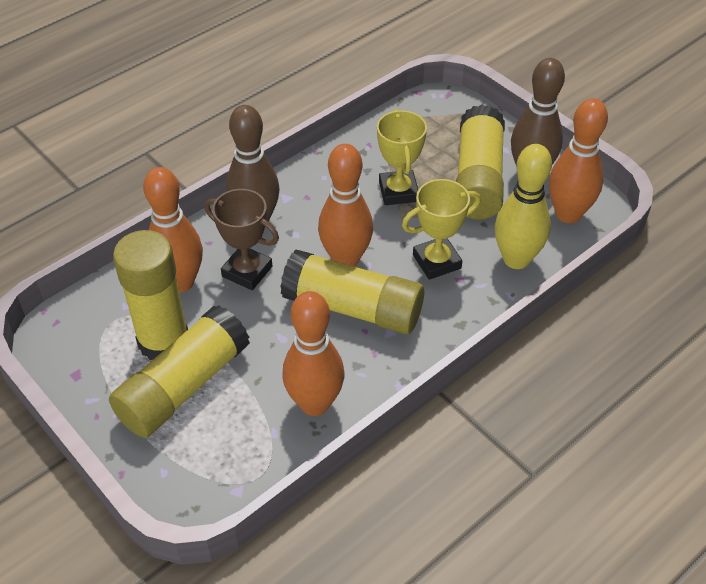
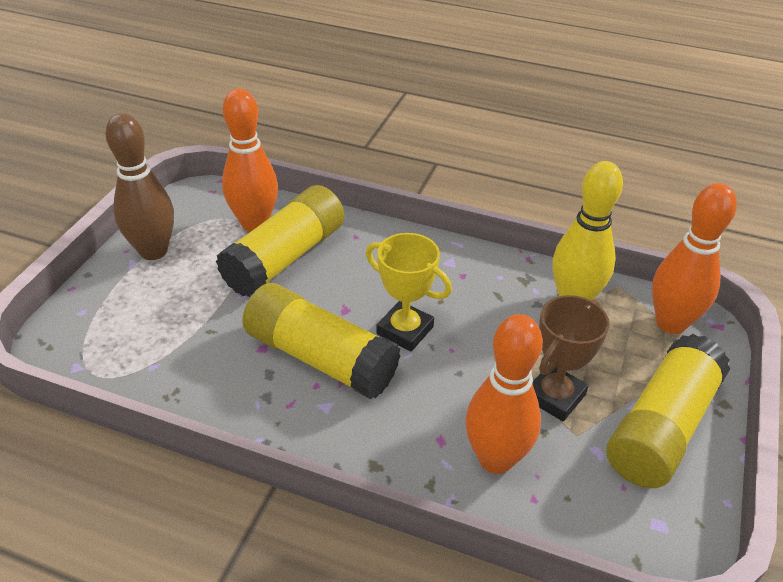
brown bowling pin: [226,105,280,222] [511,58,565,167] = 2 -> [106,113,174,260] = 1
orange bowling pin: [143,167,203,293] [282,291,344,416] [318,144,373,267] [549,98,608,223] = 4 -> [222,88,278,232] [465,314,543,474] [652,183,737,334] = 3
yellow glue stick: [109,305,250,438] [113,230,188,360] [280,249,424,334] [456,104,505,220] = 4 -> [216,185,344,297] [242,283,400,399] [606,334,730,488] = 3
yellow trophy: [377,109,427,205] [402,179,481,280] = 2 -> [366,233,452,351] = 1

